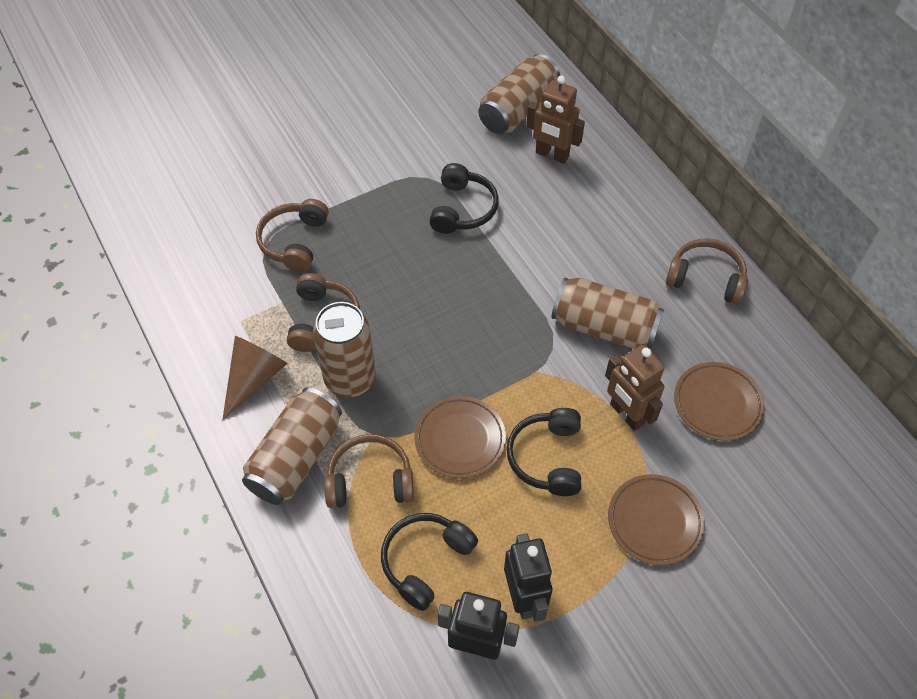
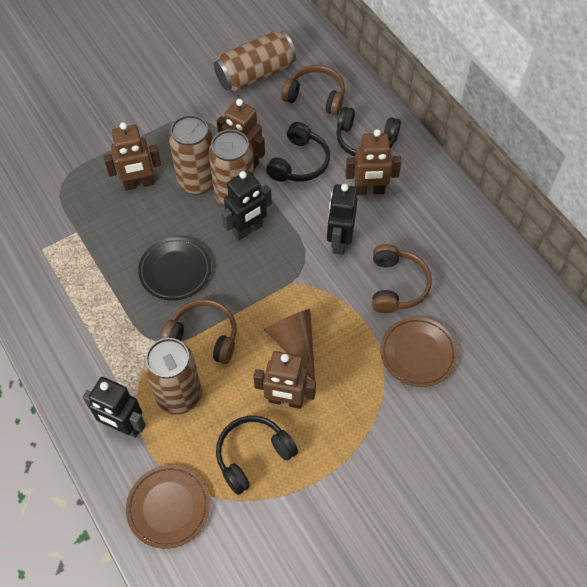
black plate: none = 0 -> [138,237,211,301] = 1
black robot: [438,592,520,660] [504,533,552,622] = 2 -> [83,377,146,438] [221,171,272,241] [327,184,357,255] = 3
brown headphones: [256,199,329,272] [287,273,360,352] [324,434,414,508] [666,238,748,305] = 4 -> [161,299,237,364] [281,65,345,115] [372,244,432,313] = 3
brown plate: [414,396,506,478] [608,474,705,565] [674,362,765,441] = 3 -> [126,465,210,549] [380,317,457,387] = 2
brown robot: [526,76,585,164] [605,344,665,431] = 2 -> [103,122,161,191] [217,99,265,169] [254,351,316,409] [345,129,401,195] = 4

